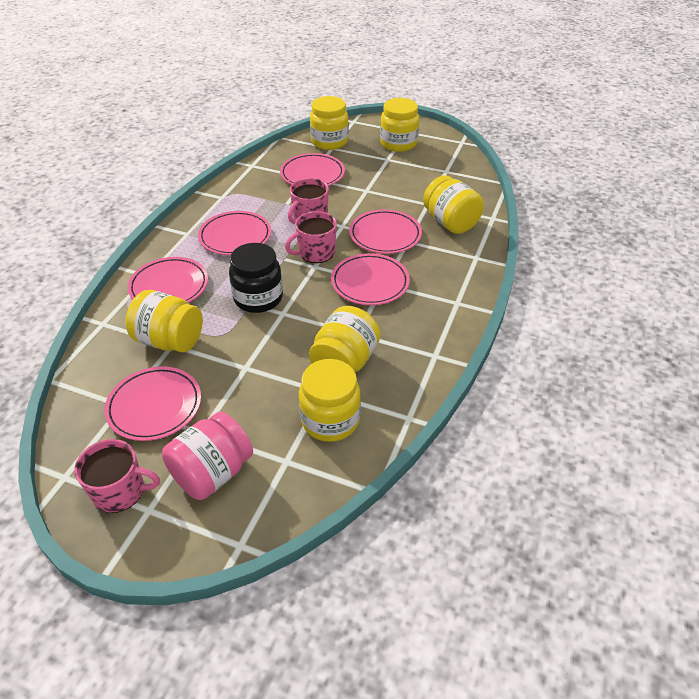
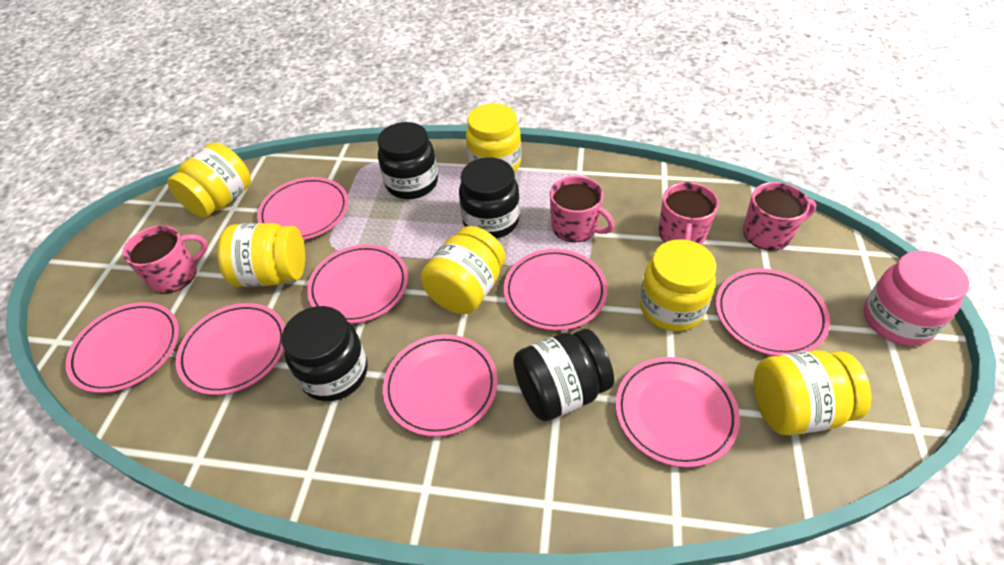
black jar: [229,243,283,313] = 1 -> [282,306,368,401] [378,122,438,199] [459,157,520,239] [513,329,614,421] = 4
pink mug: [74,439,160,513] [285,211,337,263] [288,178,329,224] = 3 -> [122,225,208,293] [550,176,614,242] [659,182,719,244] [743,182,817,251] = 4
pink plate: [104,366,201,441] [128,257,208,303] [198,211,271,255] [280,153,345,186] [331,253,410,305] [349,209,422,254] = 6 -> [66,302,179,393] [176,303,285,395] [257,177,348,240] [307,245,408,324] [383,335,498,437] [504,249,607,331] [616,357,740,467] [716,269,830,356] = 8

